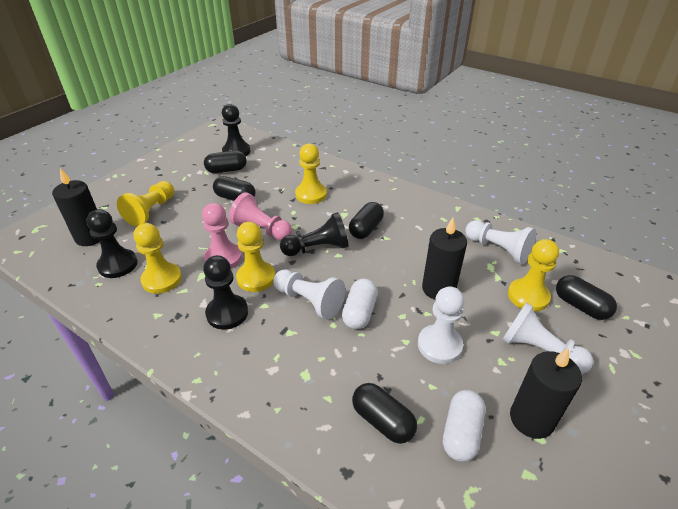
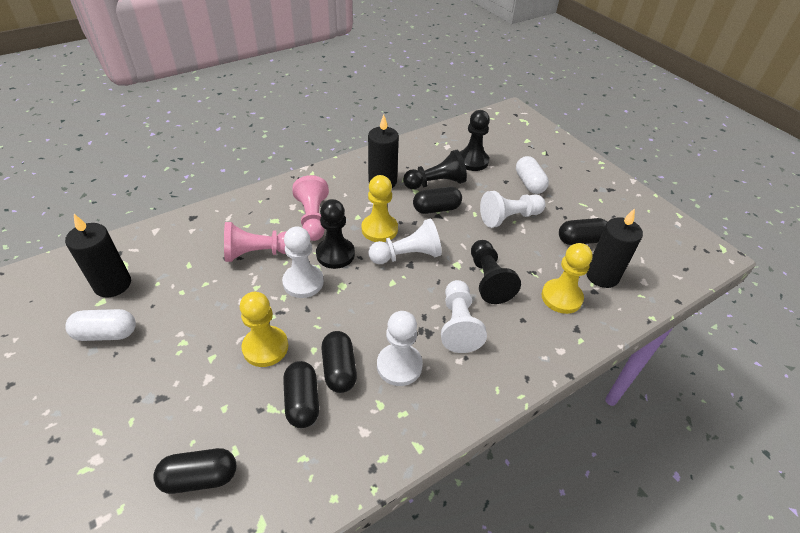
white pawn: [273,269,345,320] [418,286,465,364] [465,220,536,264] [502,302,593,374] = 4 -> [282,226,324,298] [368,219,442,264] [377,311,423,386] [441,280,487,353] [480,191,545,228] = 5
yellow pawn: [117,181,174,226] [134,223,182,294] [236,222,275,292] [295,144,327,204] [508,239,559,311] = 5 -> [240,292,288,367] [362,175,398,242] [541,243,593,314] = 3

